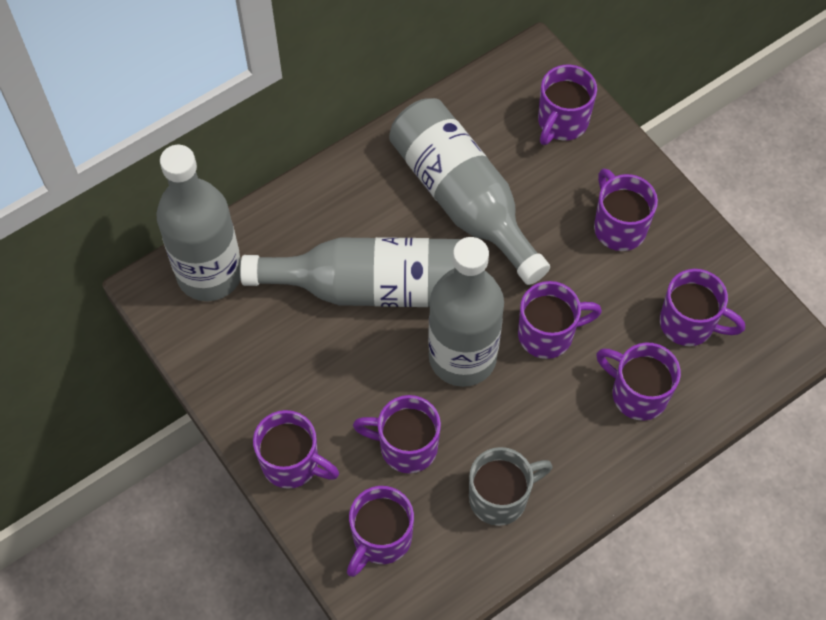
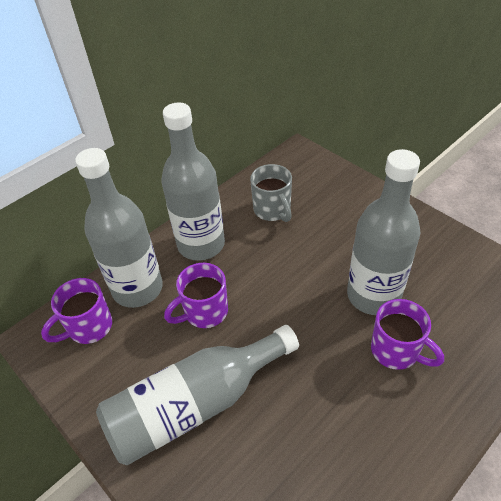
purple mug: [253,410,339,489] [347,486,414,577] [353,395,441,473] [518,281,602,359] [538,65,597,145] [594,169,658,251] [596,343,681,421] [660,269,745,346] = 8 -> [41,278,112,344] [164,263,228,328] [371,299,444,370] = 3

